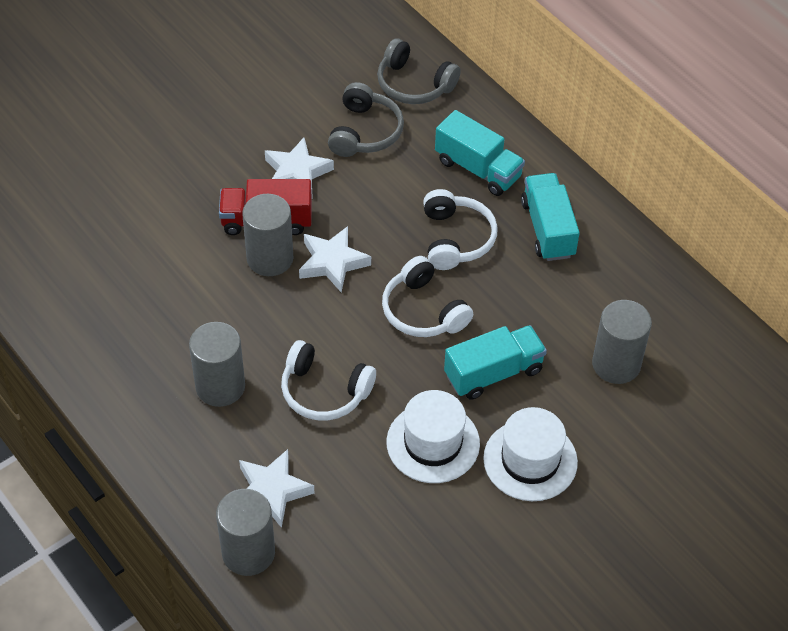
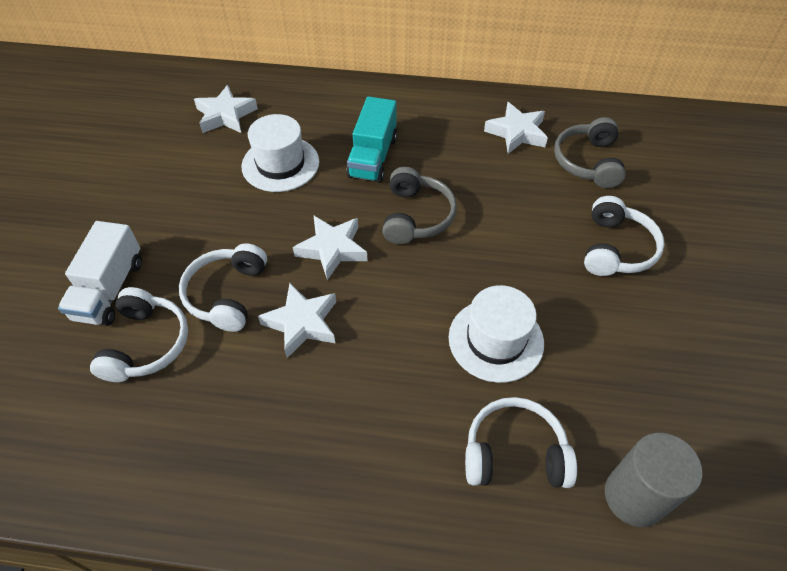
grey cylinder: [189,322,245,407] [216,489,275,576] [242,194,293,276] [592,300,652,384] = 4 -> [605,433,702,527] = 1
red truck: [219,179,312,235] = 1 -> none = 0
turquoise truck: [435,110,525,196] [444,325,547,400] [521,173,580,261] = 3 -> [347,96,397,183] = 1
white headphones: [281,340,376,421] [382,256,473,337] [423,189,498,270] = 3 -> [90,287,188,382] [179,243,267,332] [465,397,577,488] [584,196,665,276] = 4
white star: [239,449,315,528] [265,138,334,199] [299,226,371,292] = 3 -> [194,85,258,133] [258,283,336,358] [293,216,368,280] [484,102,548,154] = 4
white truck: none = 0 -> [58,221,142,326] = 1

